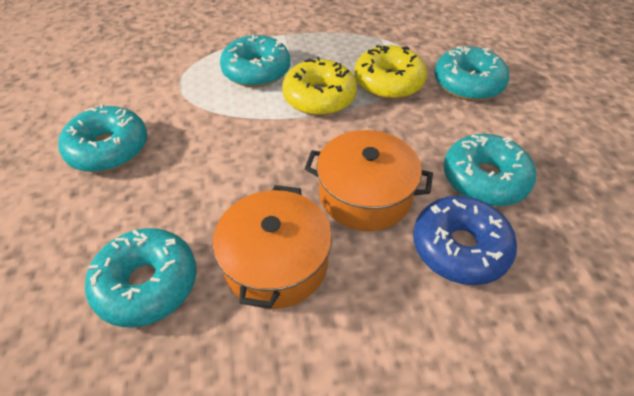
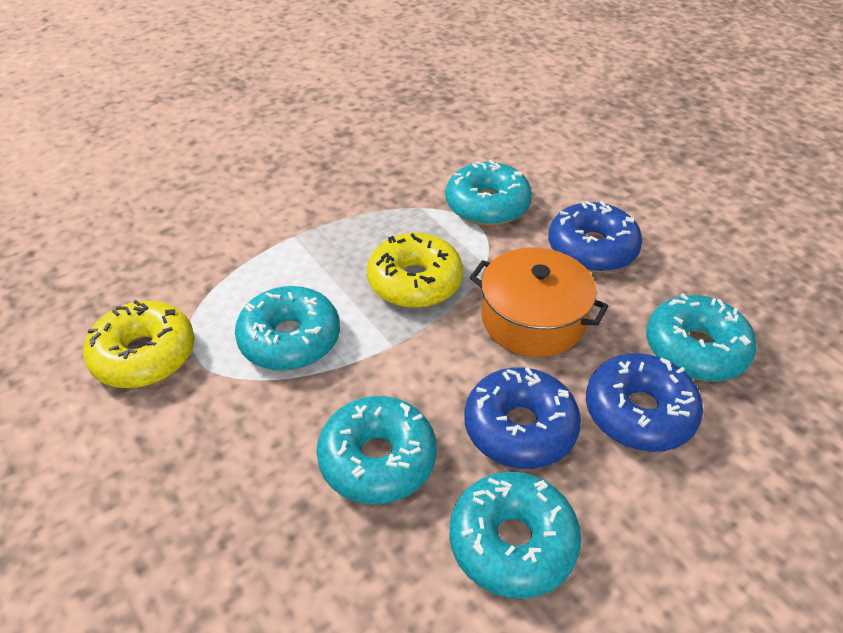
blue donut: [413,196,517,285] = 1 -> [464,367,581,469] [549,201,642,272] [586,353,703,452] = 3
orange pot: [213,185,332,309] [304,130,433,231] = 2 -> [470,248,608,357] = 1

